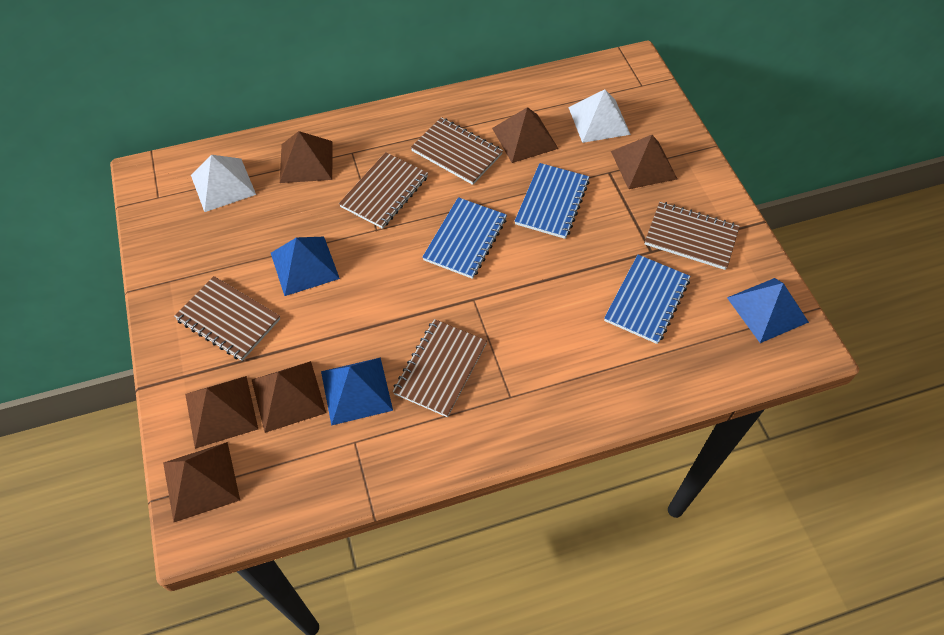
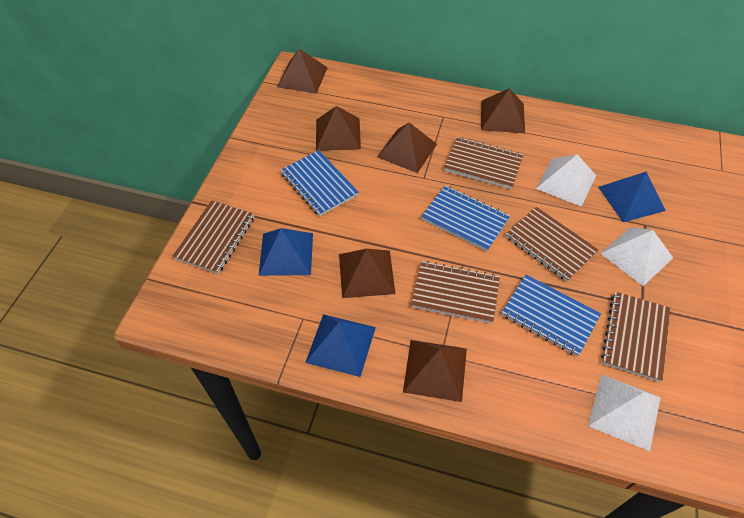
white pyramid: [191,155,256,212] [568,89,631,143] = 2 -> [536,154,596,207] [588,374,661,451] [600,227,673,286] = 3

